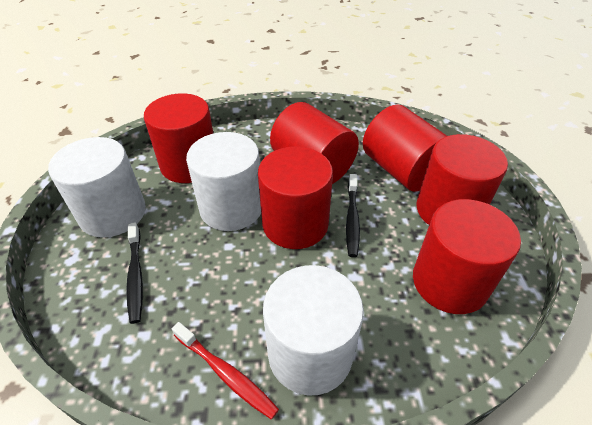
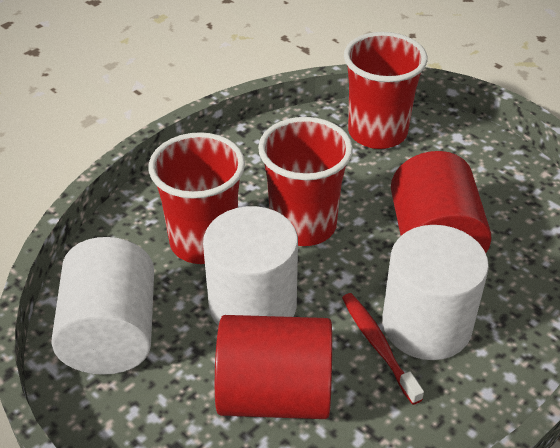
black toothbrush: [126,222,143,324] [346,174,360,257] = 2 -> none = 0
red cup: none = 0 -> [149,132,245,264] [258,117,353,246] [344,32,427,149] = 3
red cylinder: [144,93,213,183] [258,147,333,249] [270,102,359,184] [363,105,447,192] [413,199,521,314] [416,134,508,225] = 6 -> [215,315,332,419] [391,151,492,253] = 2

